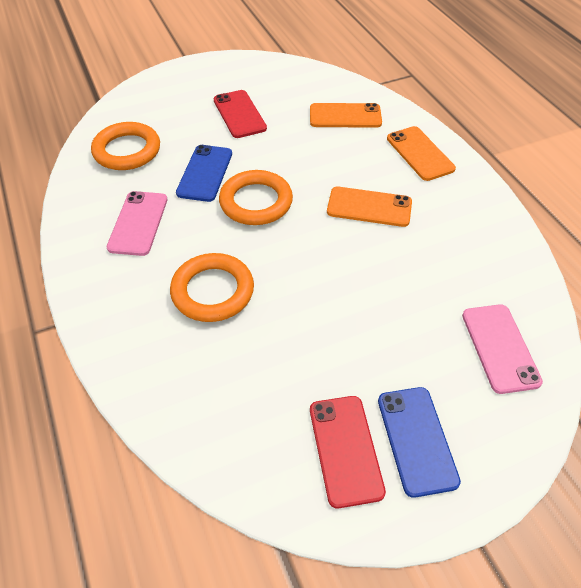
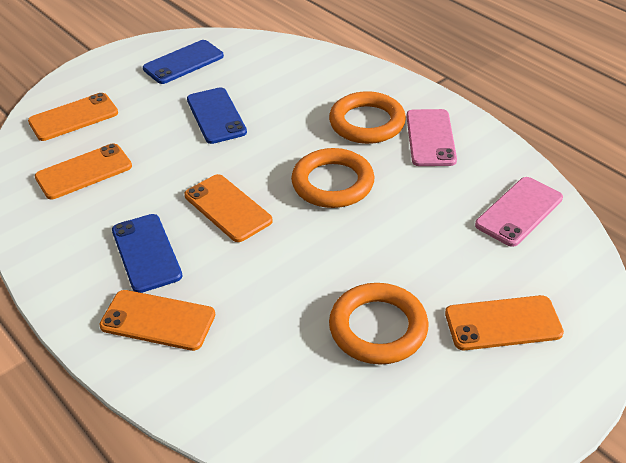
blue phone: [176,145,232,202] [378,387,461,498] = 2 -> [112,214,182,293] [143,40,224,84] [187,87,247,144] = 3
orange phone: [310,103,382,128] [327,187,412,227] [387,126,456,181] = 3 -> [28,93,118,141] [35,143,132,199] [99,290,215,351] [184,174,273,242] [445,295,564,350] = 5
red phone: [214,90,267,138] [310,396,386,508] = 2 -> none = 0

